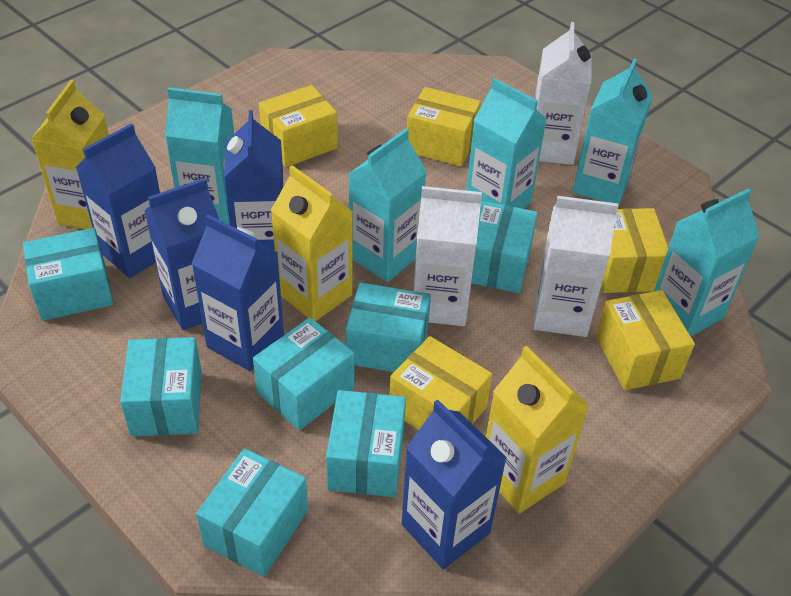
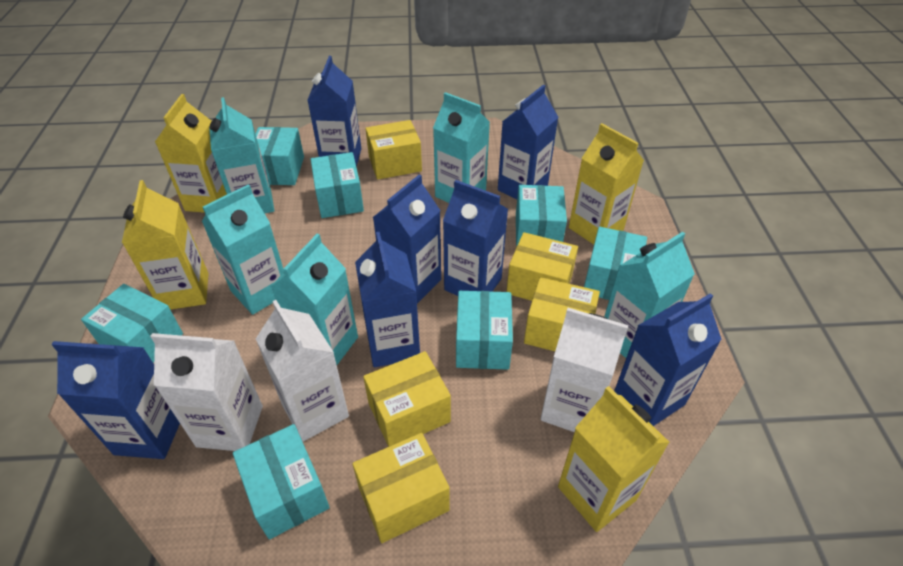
blue carton: [76,123,160,278] [145,178,219,330] [192,214,284,371] [224,110,284,251] [402,400,507,569] = 5 -> [51,341,180,459] [308,56,361,167] [355,231,420,367] [373,174,441,304] [443,180,508,296] [498,85,558,199] [614,293,722,426] = 7
yellow carton: [31,80,109,229] [271,165,353,321] [486,346,589,514] = 3 -> [122,180,209,310] [155,94,227,213] [558,386,670,532] [569,123,644,245] = 4

